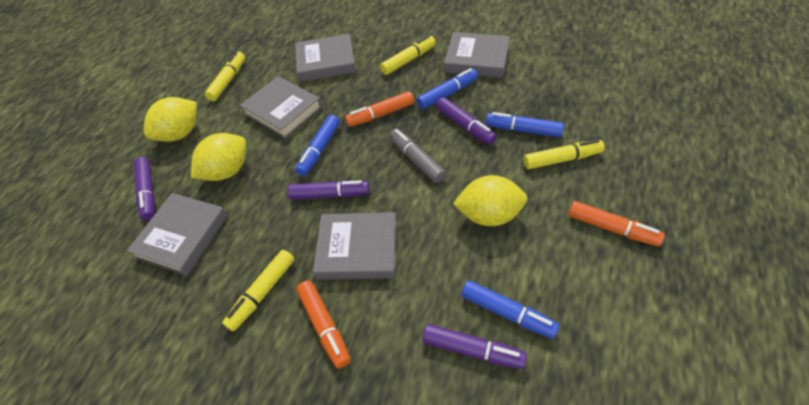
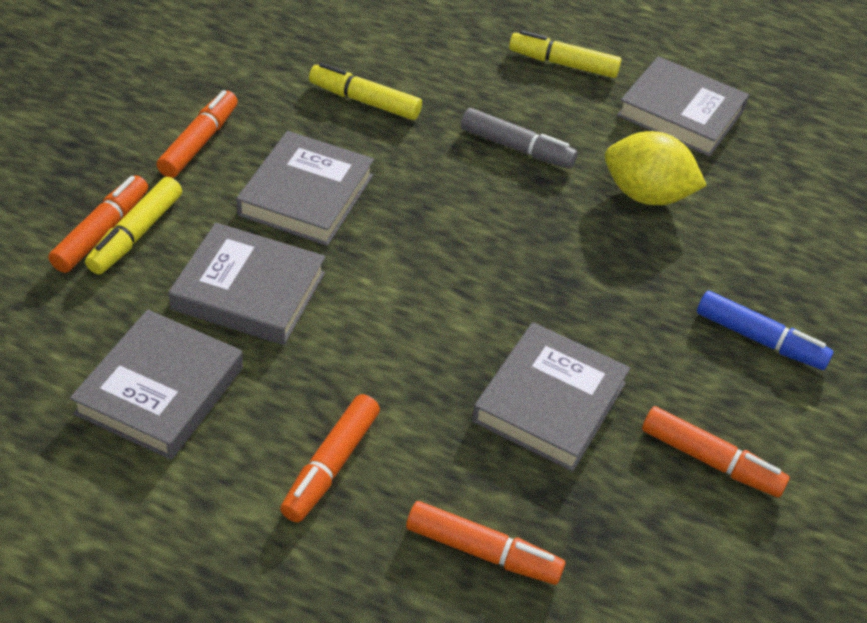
blue marker: [295,115,340,176] [417,68,478,109] [461,281,559,339] [486,112,564,137] = 4 -> [697,291,834,370] = 1
orange marker: [296,280,350,368] [345,91,414,127] [568,201,665,246] = 3 -> [48,175,148,273] [157,90,238,178] [280,394,380,522] [406,501,565,585] [642,406,790,498] = 5
purple marker: [134,157,155,221] [288,180,369,200] [423,324,527,369] [436,97,497,145] = 4 -> none = 0
yellow lemon: [144,97,197,142] [191,133,246,181] [453,175,527,226] = 3 -> [605,131,707,205] = 1
yellow marker: [205,52,245,101] [222,250,295,332] [380,35,436,75] [524,139,605,169] = 4 -> [85,177,182,274] [309,63,422,120] [509,30,621,78] = 3

